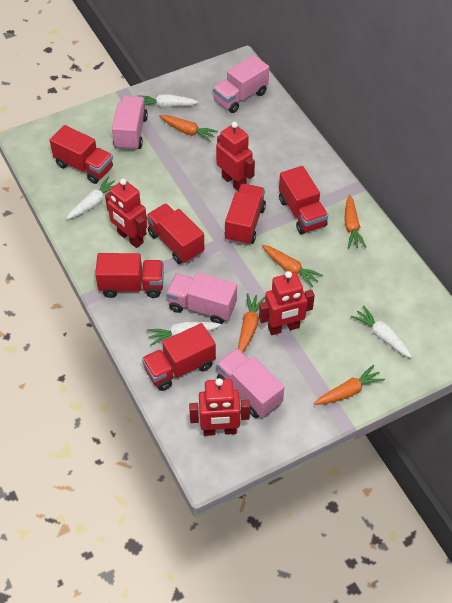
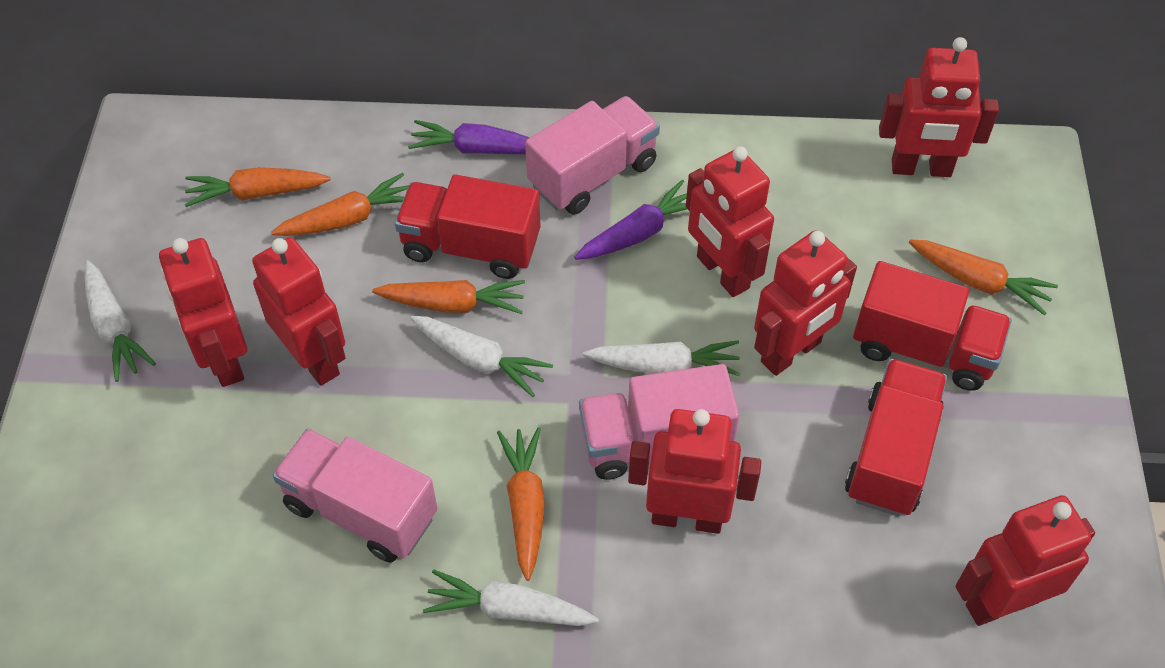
pink truck: [112,96,148,151] [166,272,237,324] [213,55,269,113] [216,348,284,418] = 4 -> [272,429,437,563] [525,96,660,215] [579,364,739,480] = 3
purple carrot: none = 0 -> [408,120,530,154] [574,179,687,260] = 2
red robot: [105,178,147,248] [189,378,250,436] [216,122,255,191] [259,271,315,335] = 4 -> [159,238,247,387] [252,237,346,386] [628,409,761,534] [686,146,774,297] [754,230,857,376] [879,37,999,177] [955,495,1095,626] = 7
red truck: [50,125,113,184] [95,253,164,298] [142,323,216,391] [146,204,205,264] [225,184,266,245] [279,166,328,234] = 6 -> [395,175,541,279] [845,359,947,516] [853,261,1012,391] = 3

